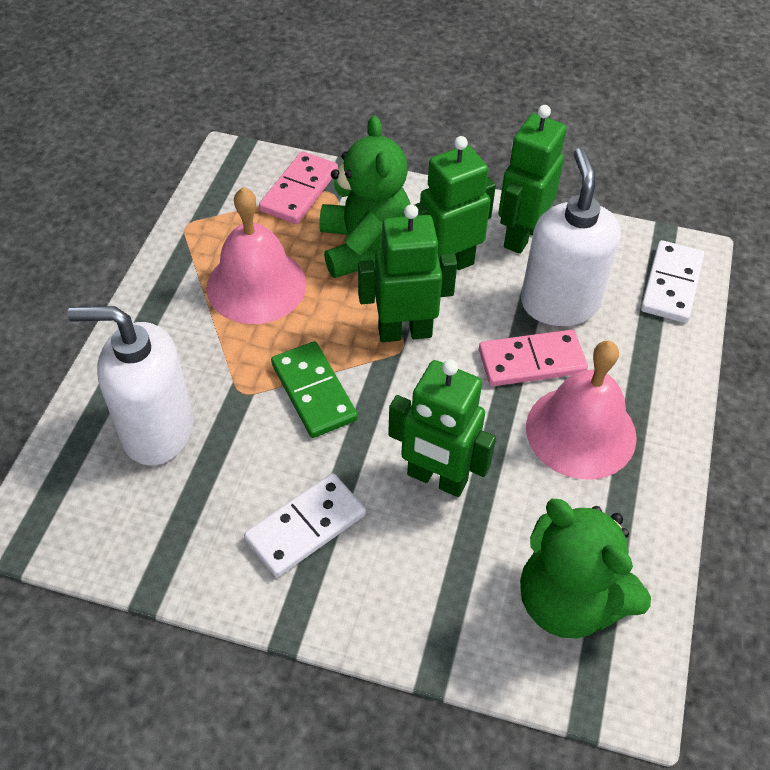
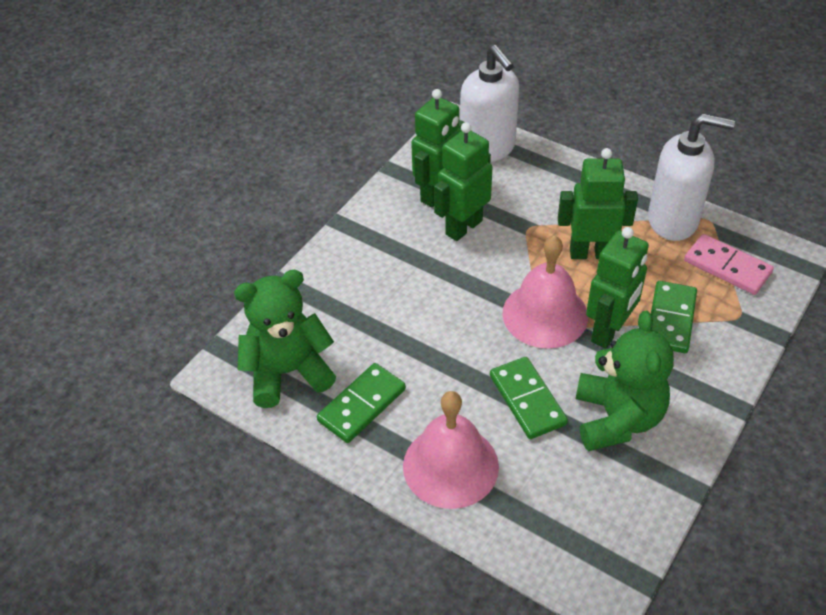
green domino: [271,341,358,438] = 1 -> [317,363,406,443] [490,357,568,439] [651,281,697,353] = 3
pink domino: [259,151,338,224] [479,330,588,386] = 2 -> [684,234,774,295] = 1
white domino: [244,473,366,577] [641,240,704,323] = 2 -> none = 0

